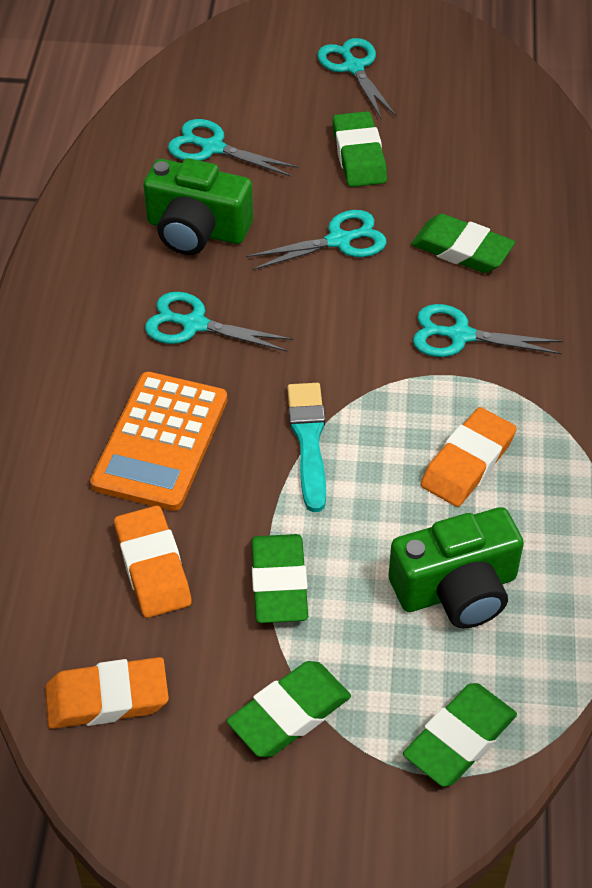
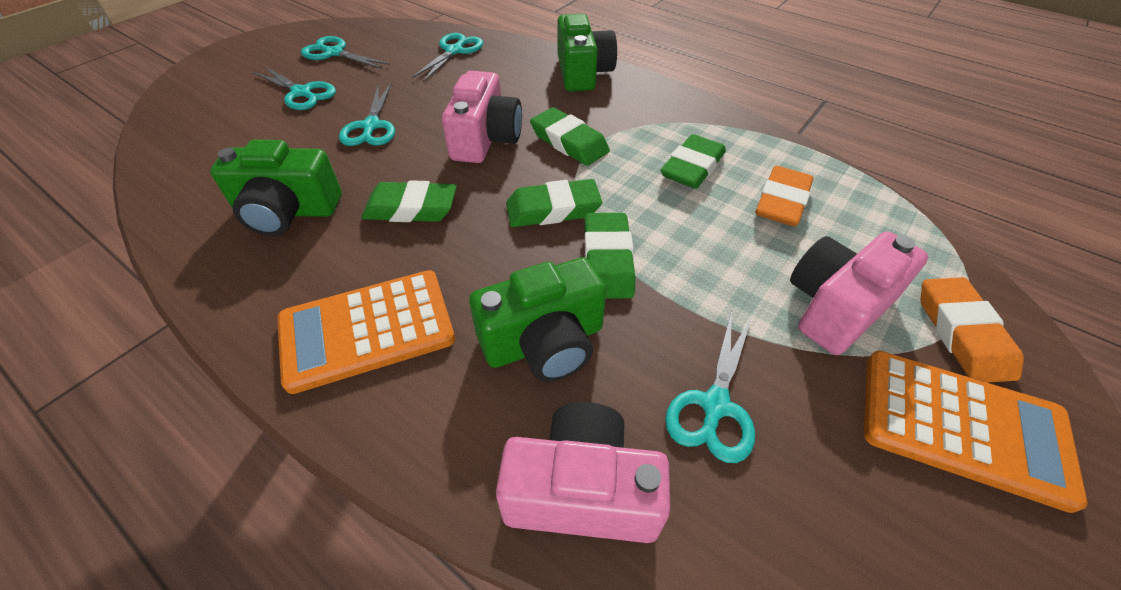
green camera: [143,158,253,255] [389,507,524,628] = 2 -> [210,140,342,236] [469,257,606,382] [557,14,617,91] = 3
orange calculator: [90,372,227,511] = 1 -> [277,270,455,394] [864,351,1088,513] = 2
orange eraser: [45,657,169,729] [114,506,192,618] [421,407,517,507] = 3 -> [755,166,814,227] [920,277,1024,383] = 2
pink camera: none = 0 -> [442,71,522,163] [496,402,670,543] [790,231,928,355] = 3
turquoise brush: [287,383,326,512] = 1 -> none = 0

